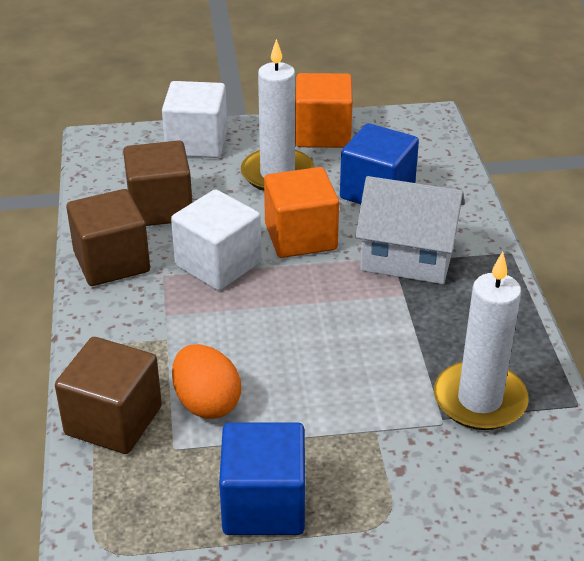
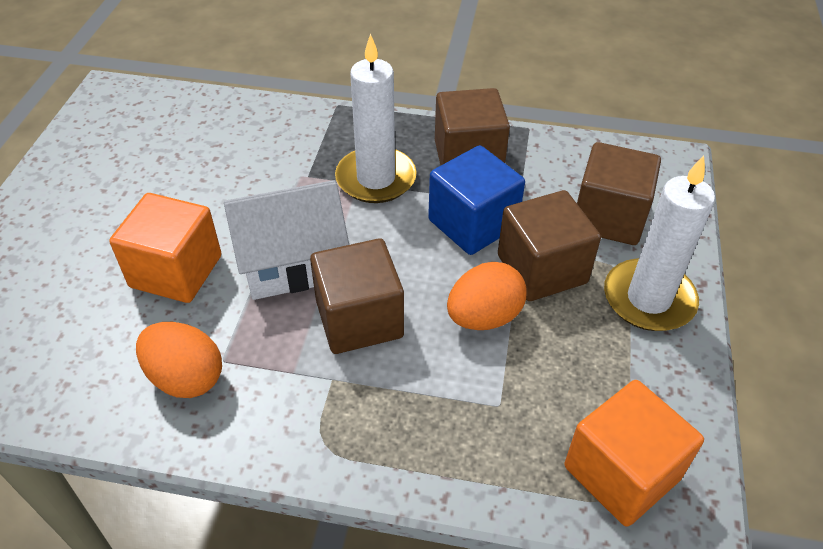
blue cube: [219,423,305,535] [340,123,419,204] = 2 -> [428,145,525,255] = 1
brown cube: [55,337,162,454] [66,189,150,286] [123,140,192,226] = 3 -> [310,238,404,354] [435,88,510,165] [498,190,601,301] [577,142,661,245] = 4
orange egg: [172,344,241,419] = 1 -> [136,322,222,398] [447,262,527,330] = 2
white cube: [162,81,227,158] [171,189,261,291] = 2 -> none = 0

